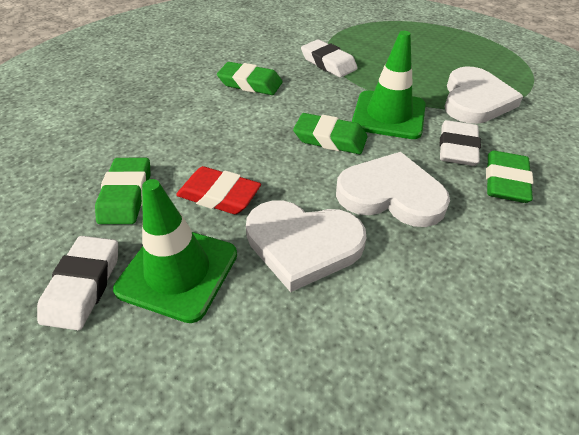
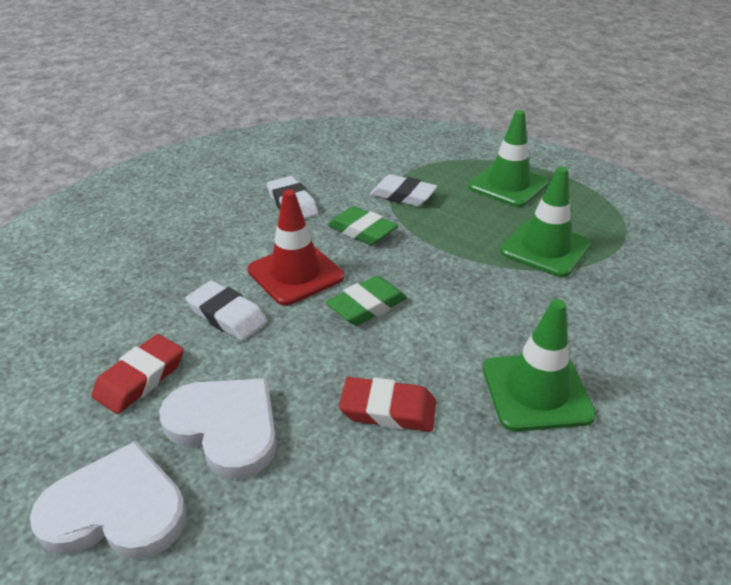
green eraser: [95,158,151,224] [217,62,283,95] [293,113,368,154] [486,151,534,203] = 4 -> [326,276,407,326] [328,206,398,245] = 2
green traffic cone: [113,179,237,323] [352,31,425,139] = 2 -> [468,110,549,207] [483,299,596,432] [500,166,591,277] = 3
red eraser: [176,166,261,214] = 1 -> [92,334,184,414] [339,377,436,432] = 2
red traffic cone: none = 0 -> [248,189,344,306] = 1
white heart: [246,200,367,292] [336,152,450,227] [445,66,523,124] = 3 -> [30,441,187,559] [159,378,277,479] = 2

